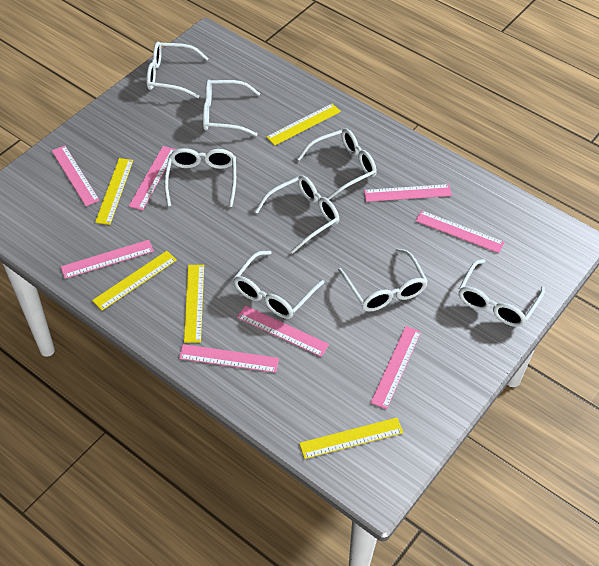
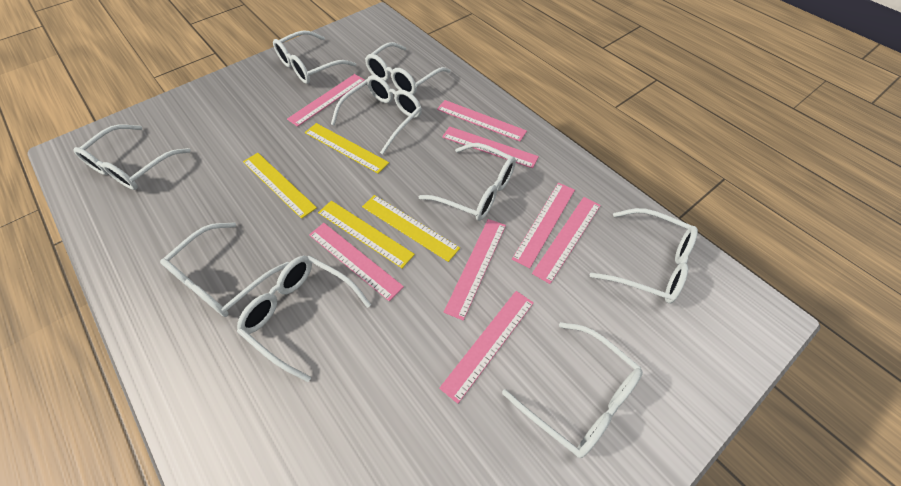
white glasses: [147,42,209,98] [164,148,236,207] [203,80,260,136] [233,251,325,319] [255,175,339,253] [297,128,377,200] [338,249,428,312] [459,259,545,327] = 8 -> [74,125,191,190] [160,222,290,317] [237,255,371,382] [273,30,356,84] [331,75,422,154] [365,42,451,95] [418,143,516,221] [502,322,643,458] [590,208,698,303] = 9
yellow ruler: [92,251,177,311] [95,158,133,225] [184,265,204,343] [266,103,341,146] [299,418,403,459] = 5 -> [243,153,317,219] [305,123,389,174] [318,201,415,268] [362,195,460,262] = 4

